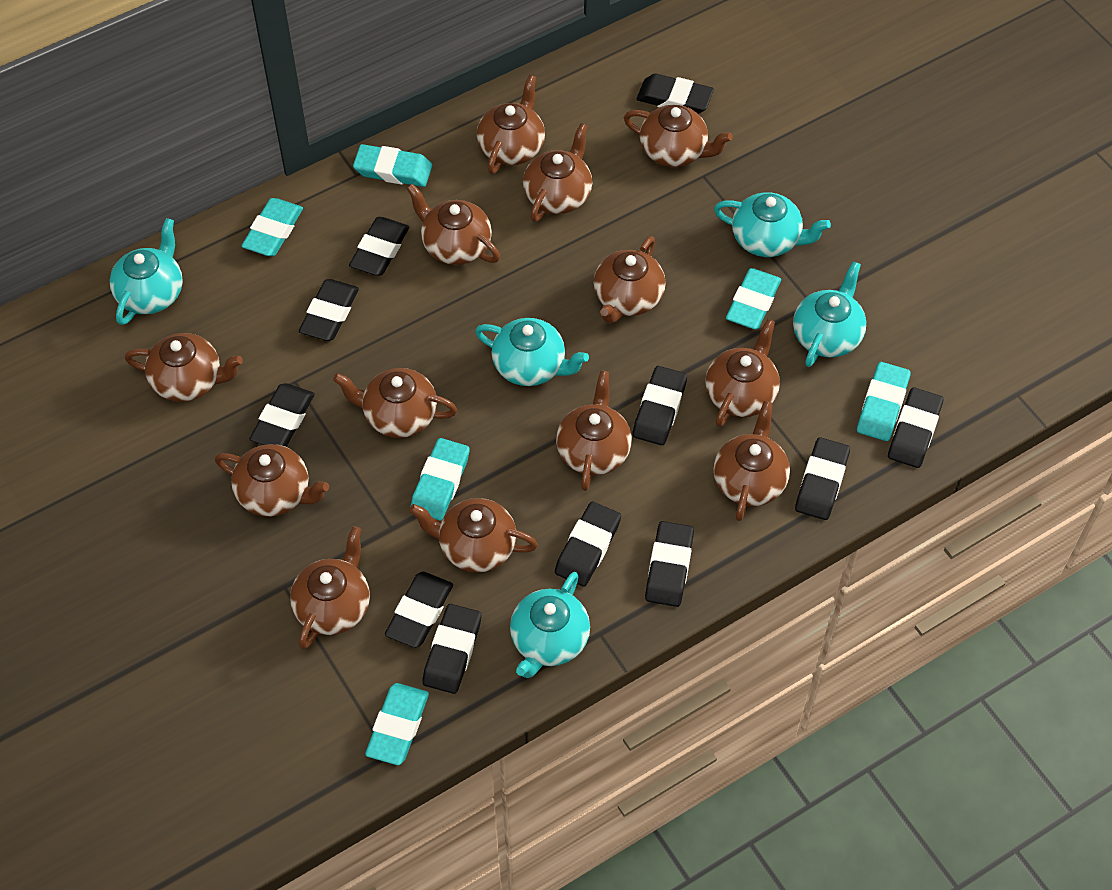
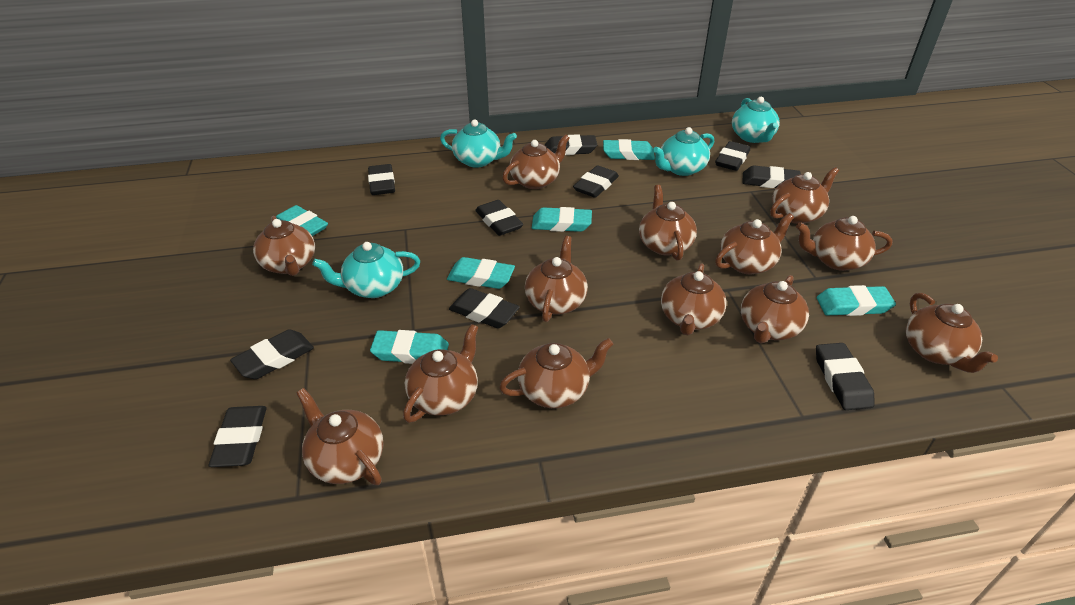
black eraser: [250,383,315,447] [299,279,359,341] [349,217,409,276] [385,572,453,648] [422,604,482,694] [555,501,621,587] [633,366,687,445] [637,74,714,114] [645,521,694,607] [795,437,850,520] [888,387,943,468] = 11 -> [209,406,267,467] [230,329,314,379] [368,164,395,195] [449,288,520,328] [475,200,523,236] [545,134,597,155] [573,165,619,198] [715,141,750,171] [743,165,801,188] [816,343,875,410] = 10
turquoise teapot: [110,218,183,325] [475,318,589,386] [510,572,590,678] [714,192,831,257] [793,261,866,367] = 5 -> [312,242,420,298] [440,120,517,168] [653,127,714,176] [732,97,780,143] = 4

